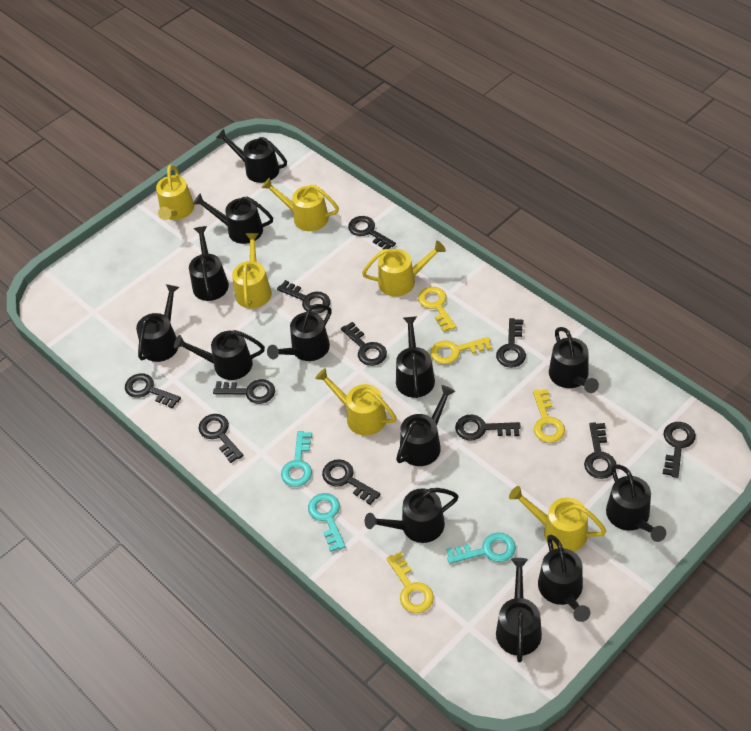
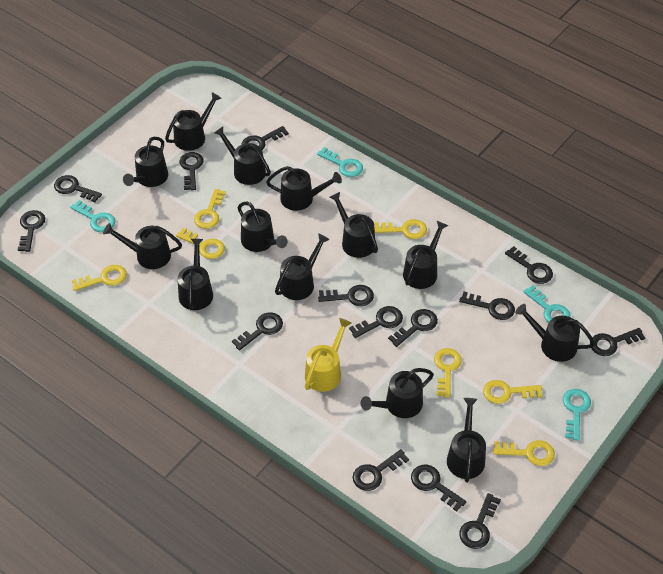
black key: [125,373,181,408] [199,414,243,463] [213,379,275,404] [277,280,330,314] [322,459,381,505] [341,322,387,366] [348,216,396,249] [455,415,521,441] [496,318,526,368] [584,422,616,479] [663,422,696,478] = 11 -> [18,210,45,252] [54,175,102,202] [179,152,204,190] [232,312,283,350] [242,126,289,150] [318,285,374,306] [349,306,403,338] [353,449,409,491] [388,309,438,347] [411,465,466,512] [459,291,515,320] [459,493,501,549] [505,246,553,284] [590,328,645,356] = 14
turquoise key: [281,431,312,487] [308,493,346,552] [446,533,516,564] = 3 -> [70,200,115,232] [317,147,363,177] [523,285,571,323] [563,389,591,441] = 4
yellow key: [386,552,434,613] [418,287,456,332] [430,337,492,364] [533,389,565,443] = 4 -> [72,265,127,291] [176,228,225,259] [194,189,226,229] [374,219,427,239] [434,348,462,398] [483,380,542,404] [493,440,555,466] = 7
yellow watering can: [156,165,194,220] [232,233,272,309] [262,178,339,231] [315,368,397,436] [362,241,446,297] [509,486,607,552] = 6 -> [305,318,351,392] = 1

